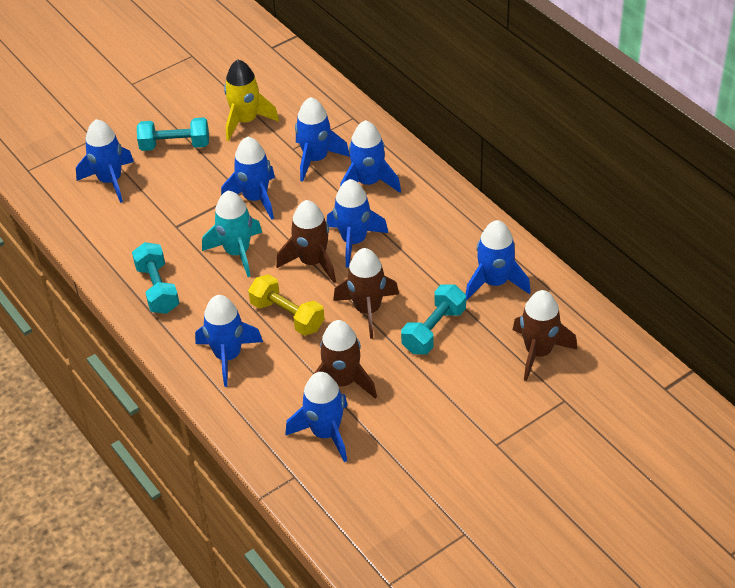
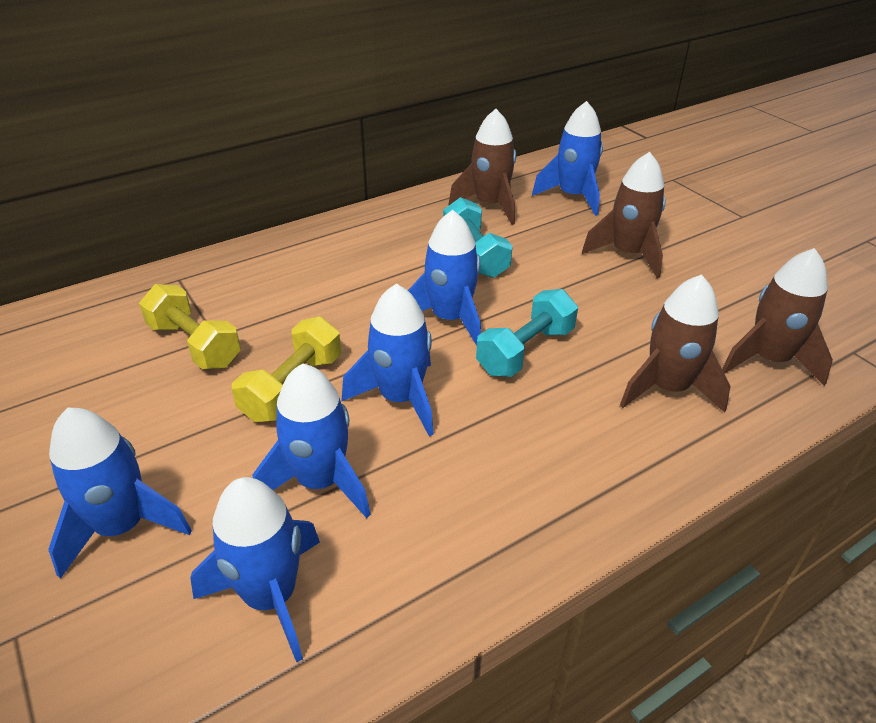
blue rocket: [76,119,134,203] [195,295,263,387] [221,136,275,220] [285,372,348,462] [295,97,350,182] [327,179,388,268] [340,120,401,193] [466,220,531,300] = 8 -> [48,408,192,579] [190,477,320,663] [253,363,371,518] [341,284,434,436] [408,210,481,346] [532,101,603,216] = 6
turquoise dumbbell: [132,242,179,314] [137,117,209,151] [401,284,466,355] = 3 -> [443,197,513,278] [476,289,578,377] = 2
turquoise rocket: [202,191,262,277] = 1 -> none = 0
yellow dumbbell: [248,274,325,335] = 1 -> [139,284,241,369] [232,317,341,422] = 2
yellow rocket: [224,59,279,141] = 1 -> none = 0

